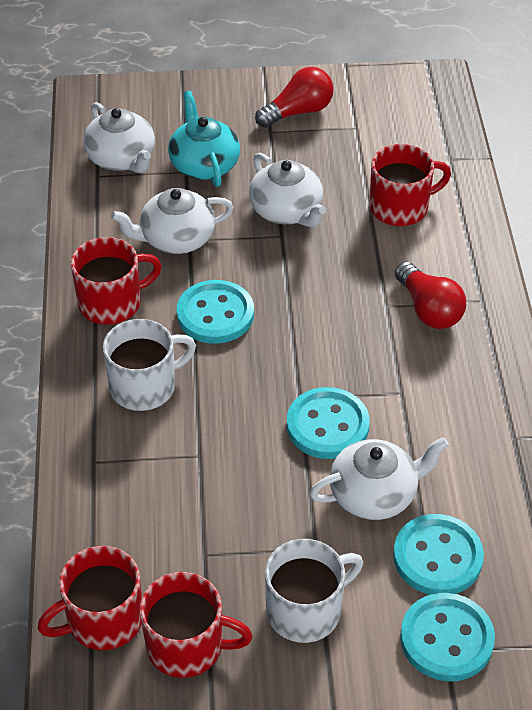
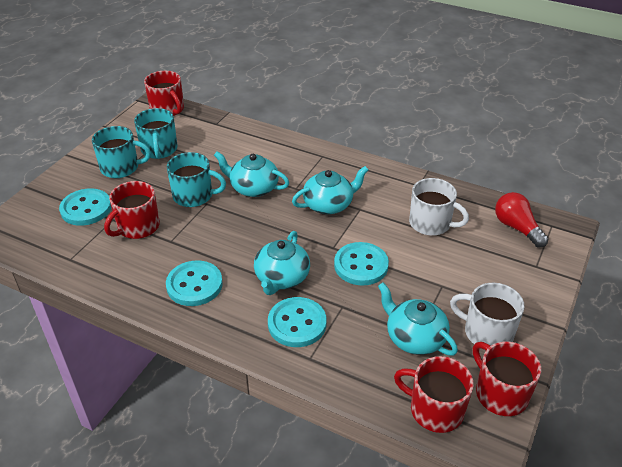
red light bulb: [255,67,334,128] [395,262,466,329] = 2 -> [495,192,548,247] = 1
turquoise mug: none = 0 -> [92,126,151,178] [134,108,178,159] [167,152,226,207] = 3
turquoise teapot: [168,91,240,187] = 1 -> [214,151,289,197] [254,231,310,295] [292,166,368,214] [378,283,458,356] = 4
white teapot: [83,102,155,173] [111,188,234,254] [249,153,326,227] [309,437,449,520] = 4 -> none = 0

